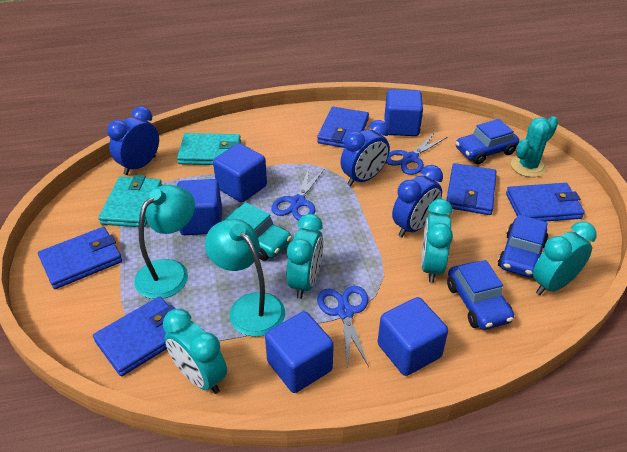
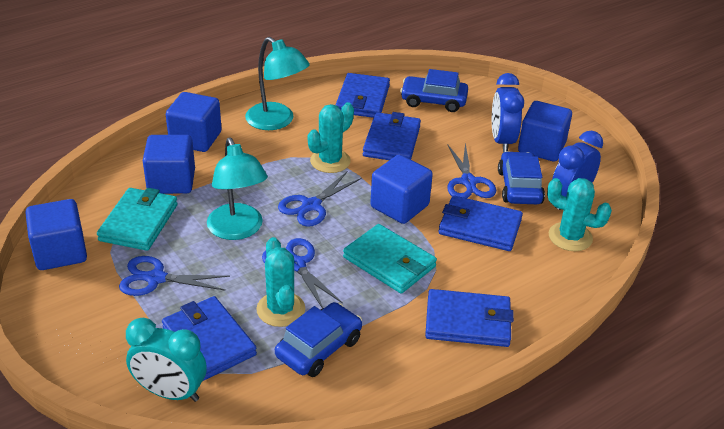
blue clock: [107,106,159,175] [340,120,390,186] [392,165,443,237] = 3 -> [492,73,524,153] [552,131,603,210] = 2
blue scissors: [271,166,324,221] [317,286,369,369] [386,132,447,175] = 3 -> [119,256,230,296] [262,238,343,308] [278,172,362,227] [447,143,496,198] = 4
turquoise cactus: [511,116,558,177] = 1 -> [256,237,305,327] [308,102,354,173] [547,178,612,251] = 3
turquoise car: [221,202,292,261] = 1 -> none = 0
turquoise clock: [163,309,227,394] [287,214,323,299] [421,199,453,283] [533,221,597,295] = 4 -> [126,318,207,402] = 1

